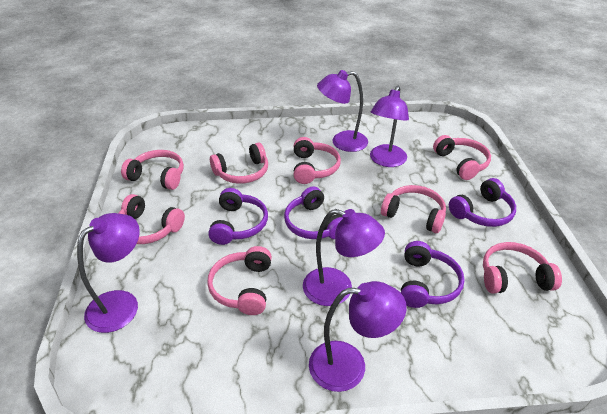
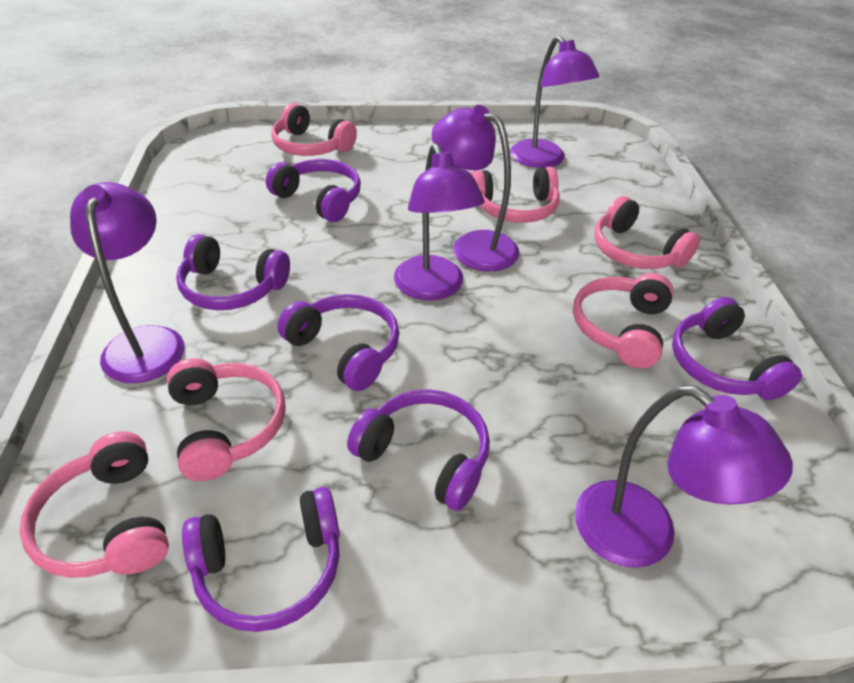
pink headphones: [119,194,185,244] [121,150,184,190] [207,246,272,315] [210,143,268,184] [294,137,341,184] [381,185,446,233] [433,135,491,180] [483,242,562,294] = 8 -> [20,431,169,578] [167,358,286,481] [271,103,357,156] [471,167,560,223] [573,273,673,368] [594,196,700,269] = 6
purple headphones: [208,188,268,245] [284,186,343,239] [401,241,465,308] [449,178,516,227] = 4 -> [176,234,290,310] [182,487,340,632] [266,159,361,222] [277,294,399,391] [347,389,490,511] [672,297,802,400] = 6

